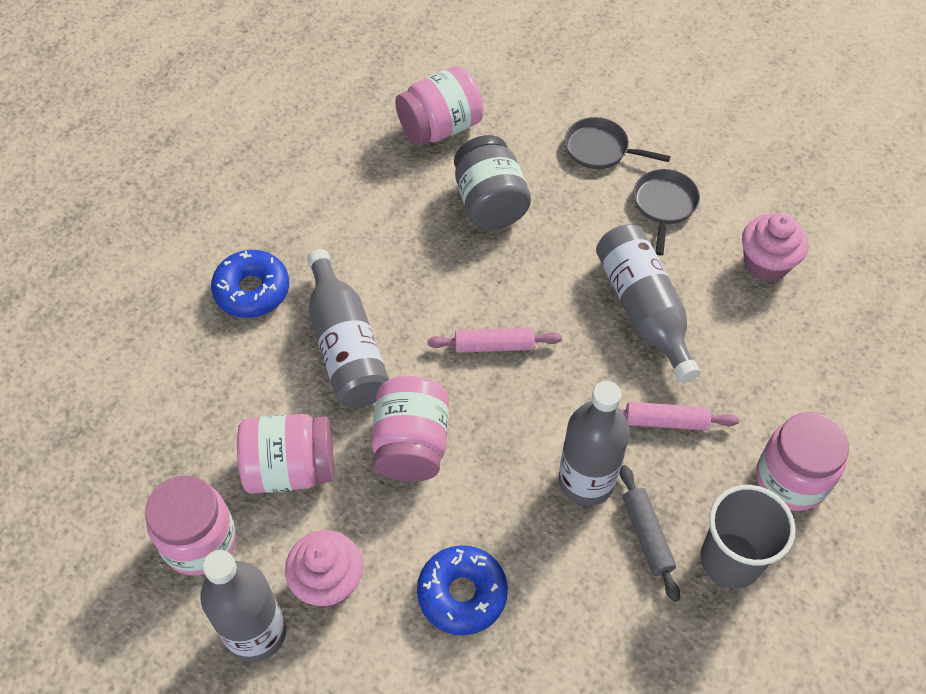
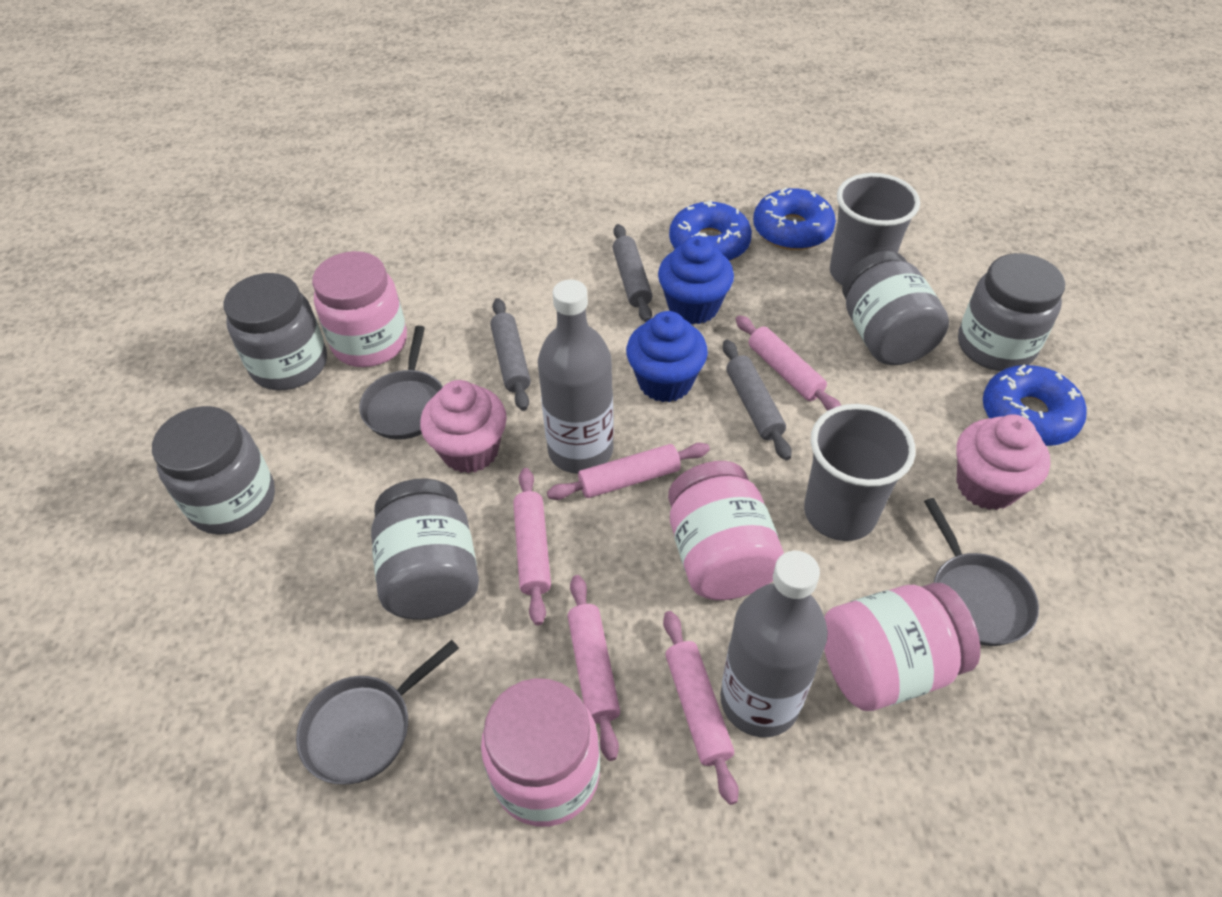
blue cupcake: none = 0 -> [626,311,708,402] [658,236,734,325] = 2
blue donut: [211,250,289,318] [417,545,508,635] = 2 -> [669,200,752,261] [753,187,836,250] [983,365,1087,446] = 3
grey bottle: [200,550,286,662] [307,249,389,408] [558,381,630,506] [596,224,700,383] = 4 -> [538,279,614,474] [720,551,828,737] = 2
grey cup: [700,485,796,589] = 1 -> [804,404,916,541] [830,173,920,285] = 2
grey jar: [454,135,531,229] = 1 -> [152,406,275,535] [224,273,327,390] [371,478,479,620] [842,251,949,365] [958,253,1065,371] = 5
grey pan: [565,117,671,169] [634,169,700,255] = 2 -> [296,640,459,784] [359,326,443,440] [924,498,1039,646] = 3
grey rolling pin: [620,465,680,602] = 1 -> [490,298,531,411] [613,224,652,322] [723,340,792,460] = 3
pink jar: [145,475,237,576] [237,414,334,494] [371,376,449,482] [395,66,484,146] [756,412,849,511] = 5 -> [312,251,407,367] [481,678,600,826] [668,461,784,600] [824,583,980,711] = 4
pink rolling pin: [428,328,562,353] [620,402,739,430] = 2 -> [513,468,551,625] [547,443,710,500] [568,575,620,761] [663,611,739,805] [736,315,841,411] = 5

